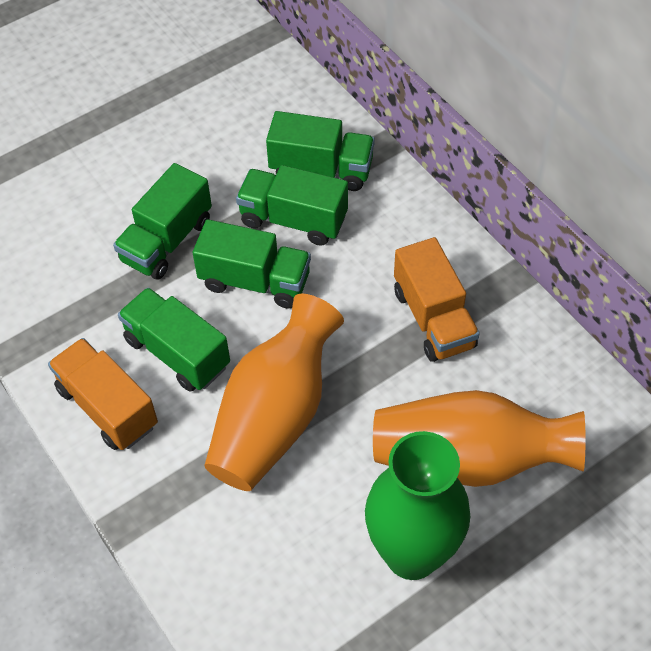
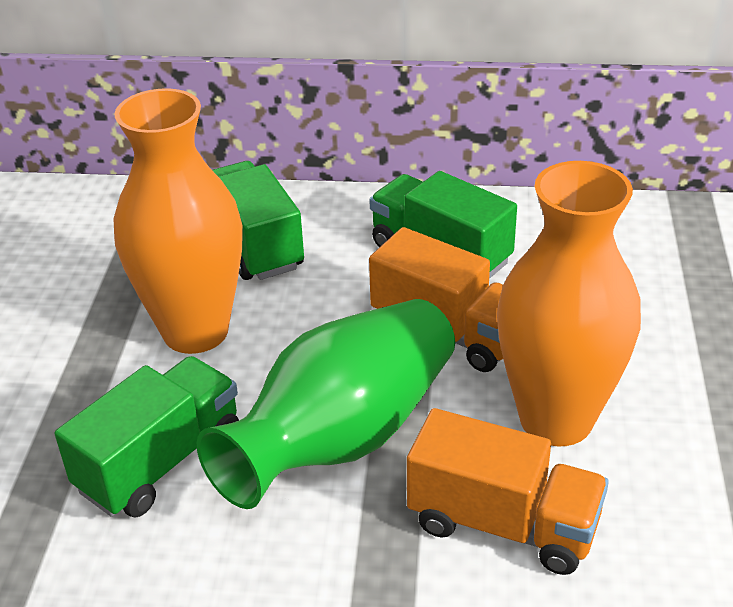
green truck: [113,163,212,280] [118,287,230,392] [193,219,311,309] [236,165,348,246] [266,111,375,191] = 5 -> [55,356,239,518] [212,161,304,280] [369,171,517,279] = 3

